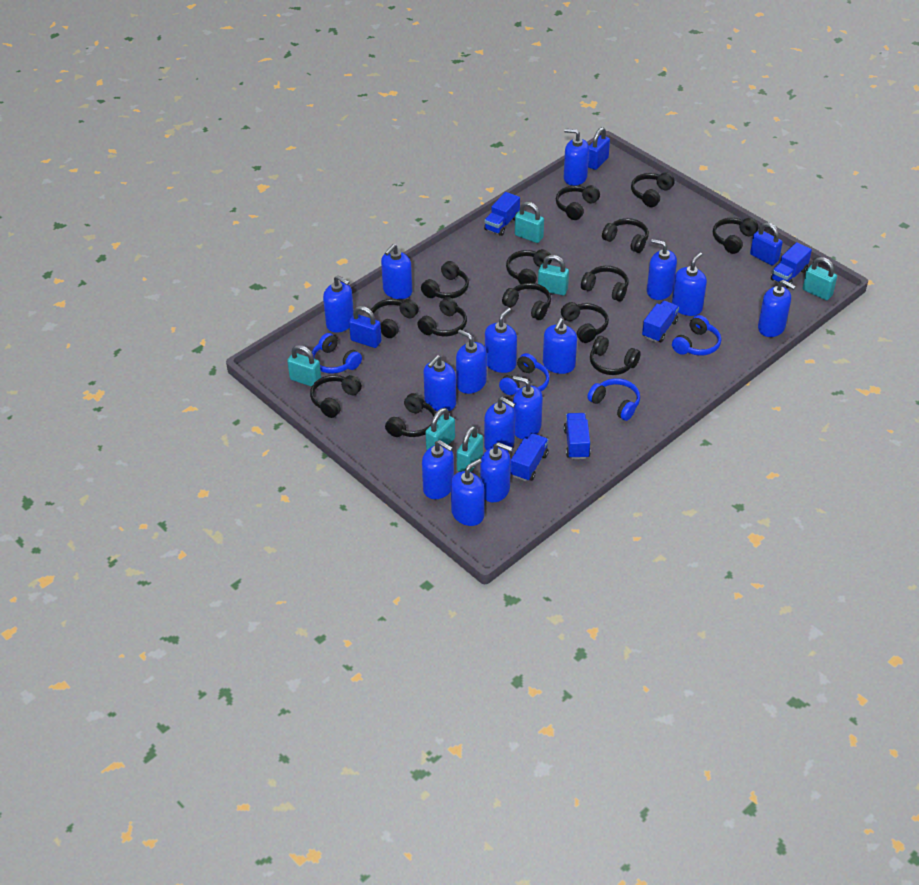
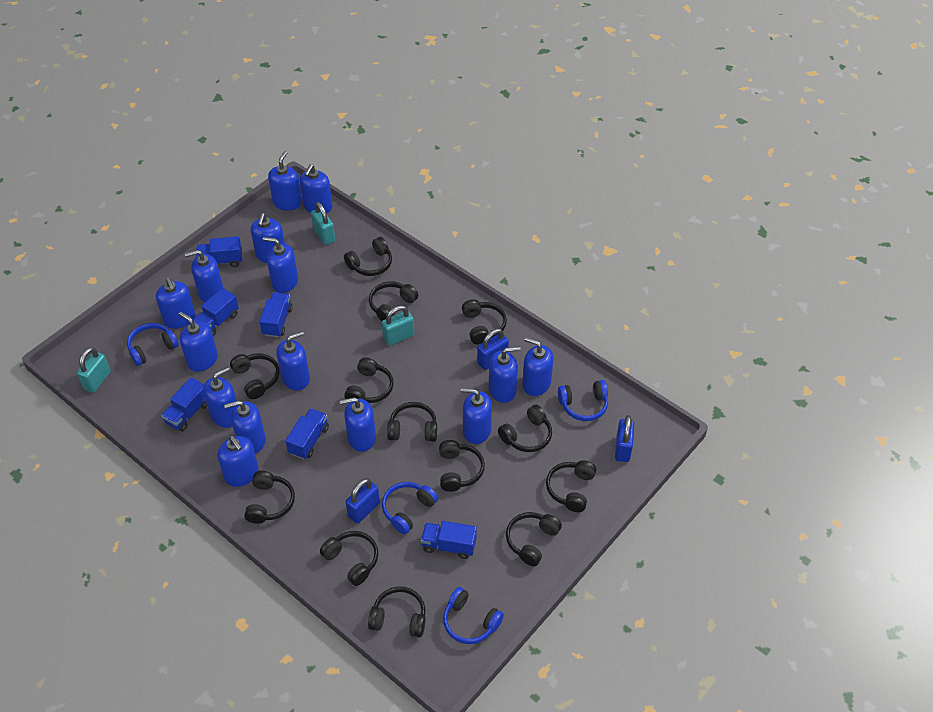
black headphones: [310,375,362,418] [371,299,419,338] [385,393,436,437] [417,297,467,336] [421,261,469,299] [502,283,551,320] [506,249,552,284] [556,185,600,220] [561,302,609,343] [581,266,628,302] [590,336,641,375] [602,218,649,253] [631,172,675,207] [713,218,758,254] = 14 -> [230,353,280,399] [244,471,295,524] [320,531,378,586] [344,237,392,276] [344,357,394,403] [368,587,426,637] [369,281,418,321] [387,402,437,442] [439,440,485,492] [462,299,507,345] [498,405,552,452] [506,512,562,566] [546,460,596,512] = 13
blue truck: [484,192,520,236] [510,433,549,481] [564,413,591,459] [642,301,679,342] [771,242,812,288] = 5 -> [161,377,207,432] [193,288,239,337] [196,236,242,267] [259,292,293,337] [285,408,329,459] [421,521,477,559] = 6
turquoise padlock: [287,345,321,387] [425,408,455,450] [457,426,483,472] [515,202,544,243] [538,255,569,295] [803,257,837,300] = 6 -> [77,347,111,393] [311,202,335,245] [382,305,414,346] = 3

